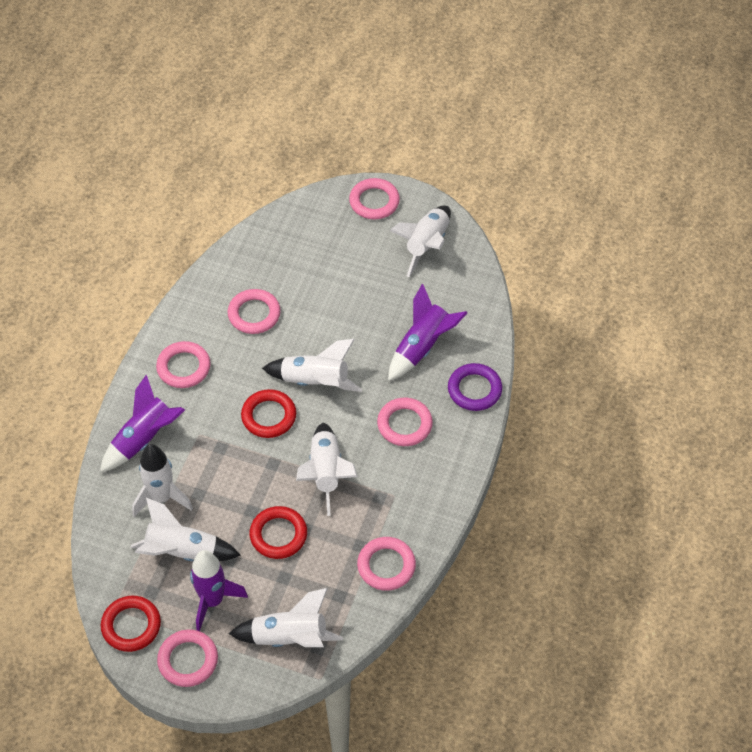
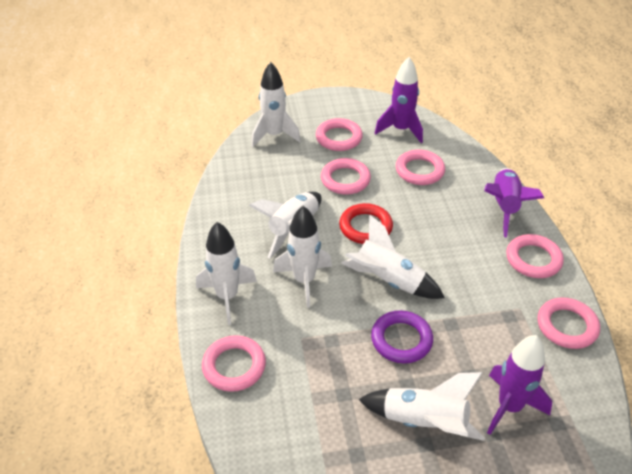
red ring: [101,596,161,652] [241,389,296,438] [250,506,307,559] = 3 -> [339,203,393,244] = 1

